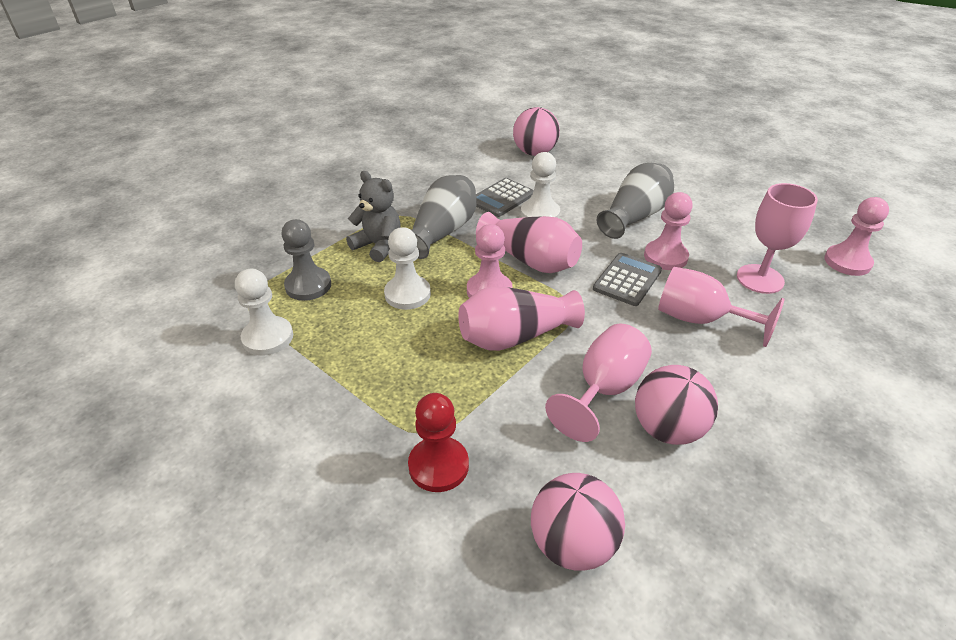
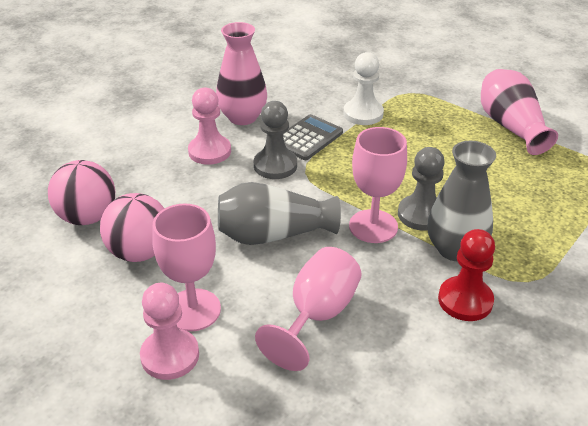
grey calculator: [476,178,534,217] [593,253,662,306] = 2 -> [283,114,343,160] = 1
grey pawn: [281,219,331,301] = 1 -> [254,101,297,179] [398,147,445,231] = 2
grey teddy bear: [346,171,401,262] = 1 -> none = 0
pink ball: [513,107,560,156] [531,473,625,571] [635,365,718,445] = 3 -> [48,160,115,225] [100,193,165,262] = 2
pink pawn: [467,224,513,298] [644,192,693,270] [824,197,889,276] = 3 -> [140,283,199,380] [188,87,231,165] = 2
white pawn: [235,269,293,356] [384,227,431,310] [521,152,560,218] = 3 -> [344,52,384,125] = 1

